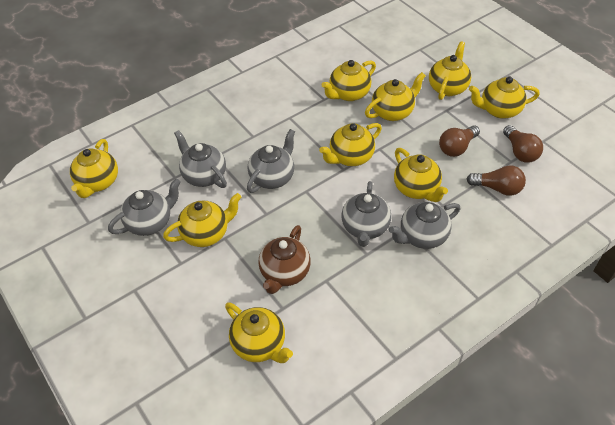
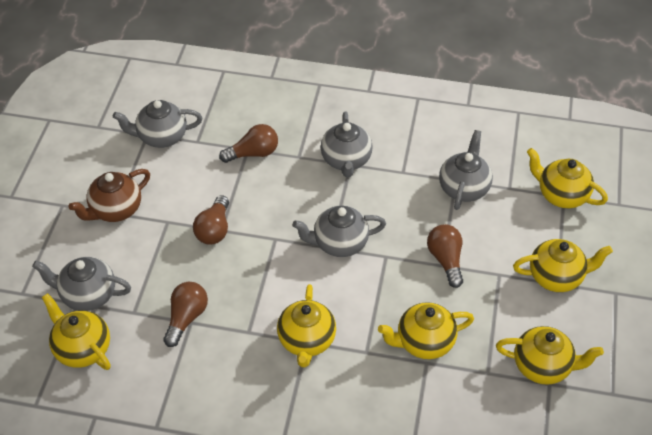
brown light bulb: [439,125,480,157] [467,165,526,196] [503,125,543,163] = 3 -> [163,282,208,347] [193,195,229,245] [219,124,278,163] [427,224,463,288] = 4
yellow teapot: [70,139,118,198] [163,193,241,247] [225,302,293,363] [319,123,382,166] [322,60,376,101] [365,72,426,121] [394,148,448,202] [429,41,471,100] [469,77,540,119] = 9 -> [42,293,111,370] [277,284,336,367] [378,302,474,359] [496,326,604,385] [513,239,613,292] [527,148,608,208] = 6

